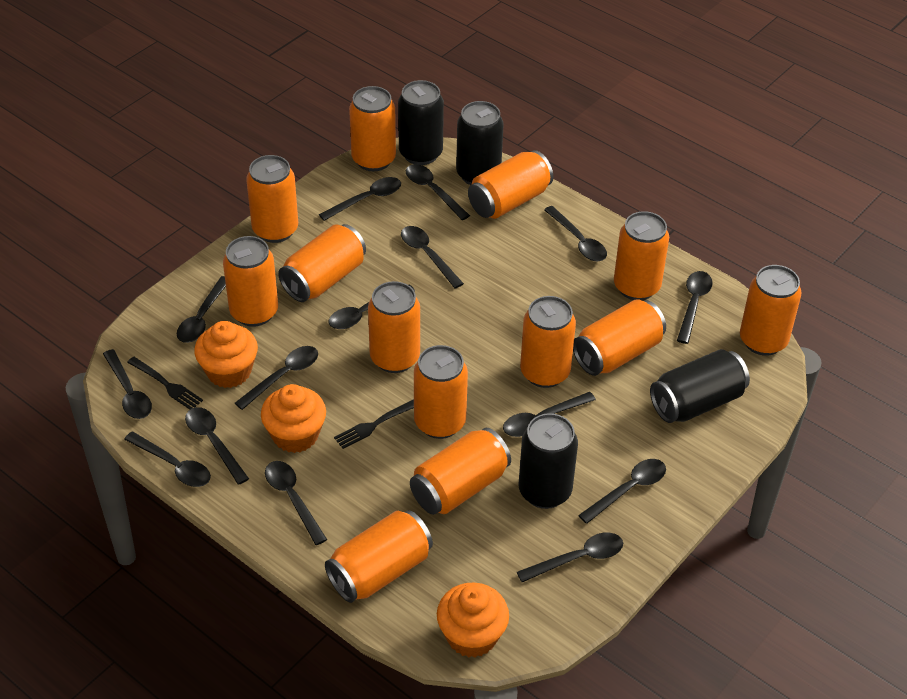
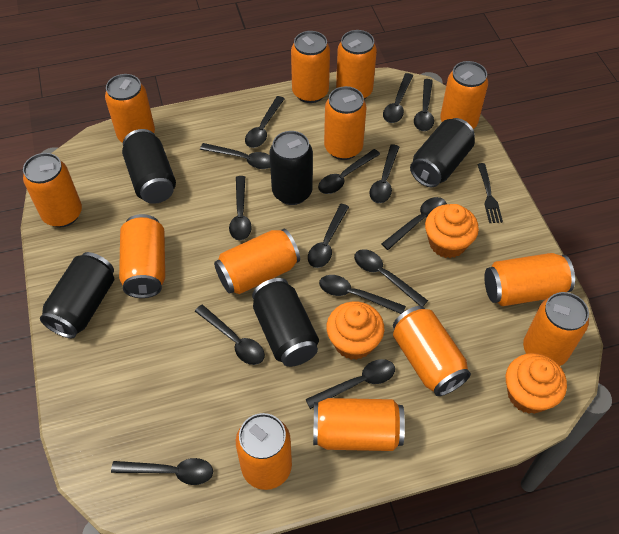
black can: [398,80,444,165] [456,101,504,185] [519,413,578,509] [650,349,750,423] = 4 -> [40,252,114,338] [122,129,176,204] [252,278,319,367] [269,131,313,205] [410,118,475,187] = 5
black fork: [127,357,203,409] [334,399,414,449] = 2 -> [477,163,503,223] = 1
black spoon: [103,349,152,419] [124,432,211,487] [177,276,226,343] [185,407,249,485] [235,346,318,410] [265,461,327,545] [319,177,401,221] [329,284,415,329] [401,226,464,289] [406,164,470,220] [503,392,596,437] [517,533,623,582] [544,206,607,261] [578,459,666,524] [677,271,713,344] = 15 -> [111,458,213,485] [195,305,265,365] [200,143,270,169] [229,176,252,240] [245,96,284,148] [305,359,395,409] [308,204,349,268] [318,149,380,194] [319,275,406,314] [354,249,428,306] [369,144,399,203] [381,197,447,250] [383,73,413,123] [414,79,434,131] = 14

